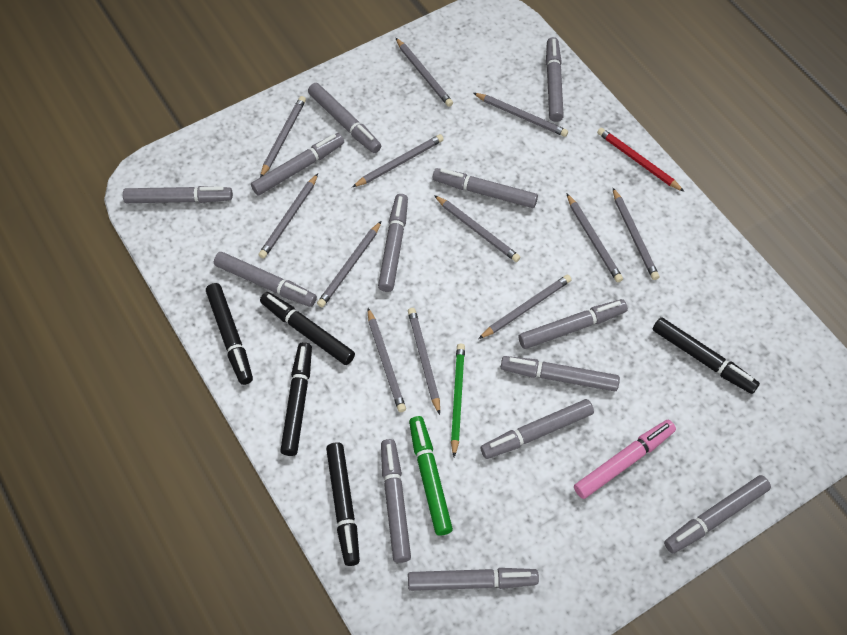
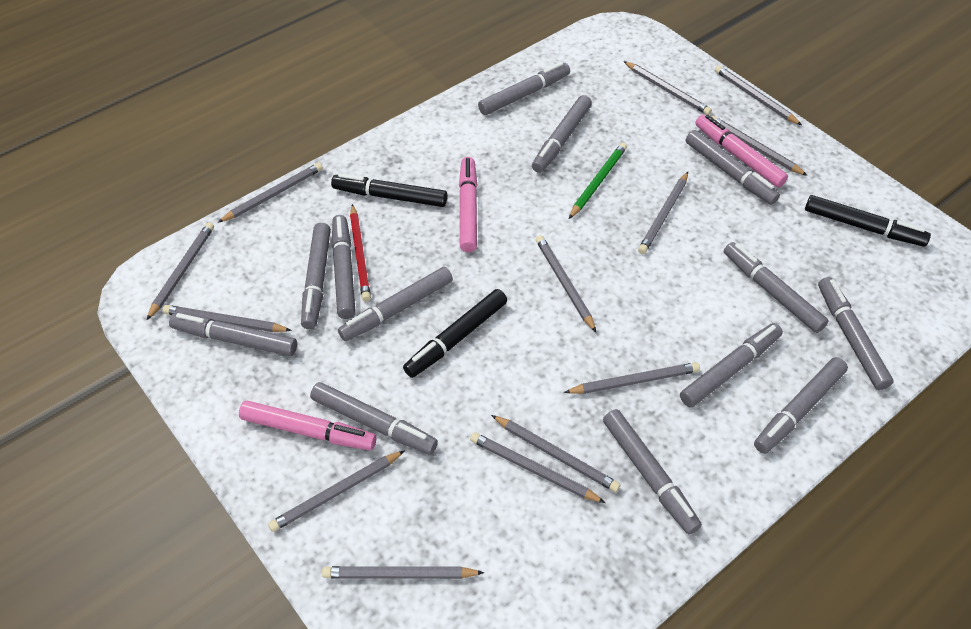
black marker: [206,283,253,385] [260,292,355,365] [280,342,312,456] [326,442,360,566] [652,317,760,394] = 5 -> [331,173,447,207] [403,289,507,378] [805,195,931,247] = 3
green marker: [409,416,453,536] = 1 -> none = 0
grey pencil: [259,174,318,259] [260,96,306,177] [317,221,381,307] [352,134,444,187] [368,308,406,412] [396,38,453,107] [408,308,440,415] [434,195,521,262] [473,93,568,137] [478,274,572,339] [566,193,623,282] [613,188,659,280] = 12 -> [147,222,214,320] [162,305,292,332] [218,163,323,222] [268,450,405,532] [322,566,484,579] [470,432,605,503] [491,415,620,492] [536,235,596,332] [564,362,700,394] [624,61,712,115] [638,172,688,254] [711,116,808,176] [715,65,802,125] = 13
pink marker: [574,420,676,499] = 1 -> [239,401,376,450] [459,157,477,252] [695,115,788,188] = 3

